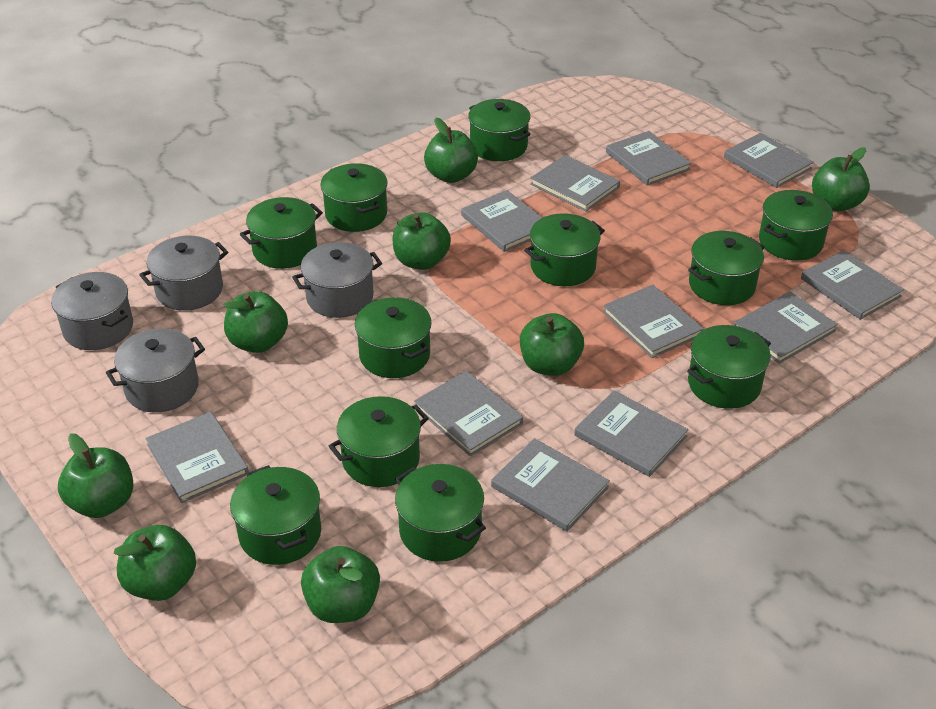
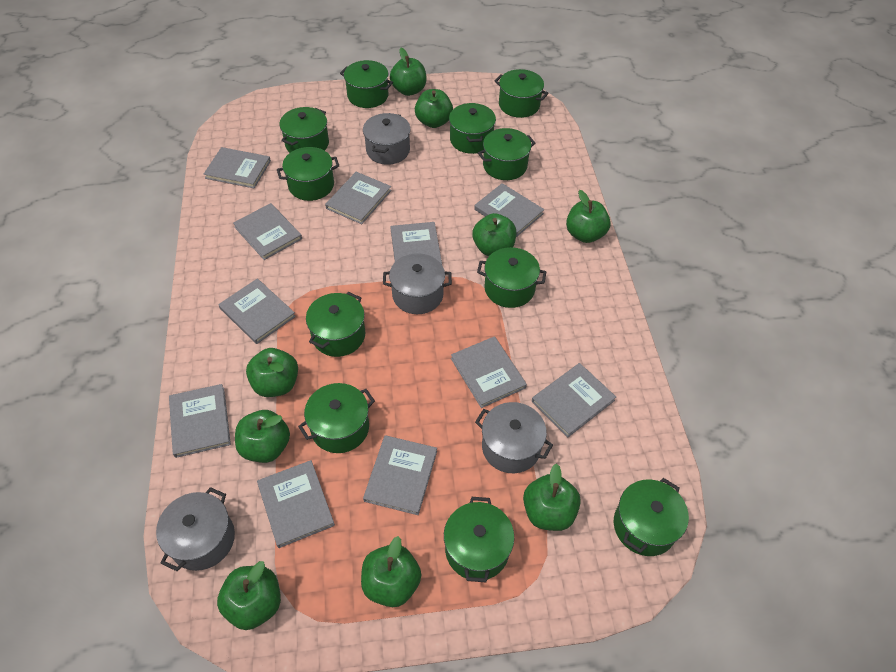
green apple: [58,433,133,518] [114,525,196,601] [224,291,288,353] [301,546,380,623] [393,212,451,270] [424,118,478,183] [520,313,584,376] [812,147,870,211] = 8 -> [217,561,281,630] [235,410,290,463] [246,348,298,397] [361,536,421,607] [390,48,427,96] [415,89,453,128] [472,213,516,256] [523,463,581,531] [566,190,611,243] = 9

